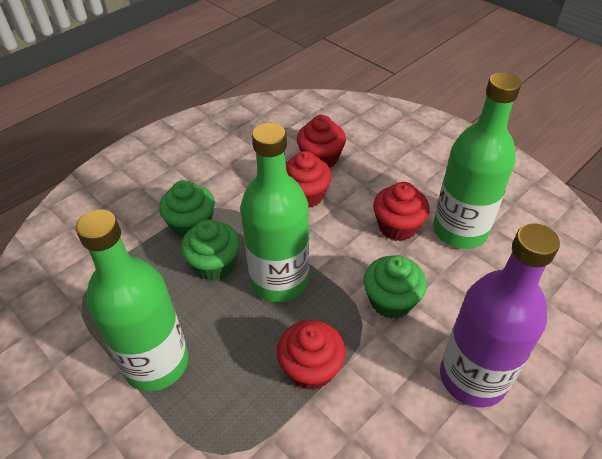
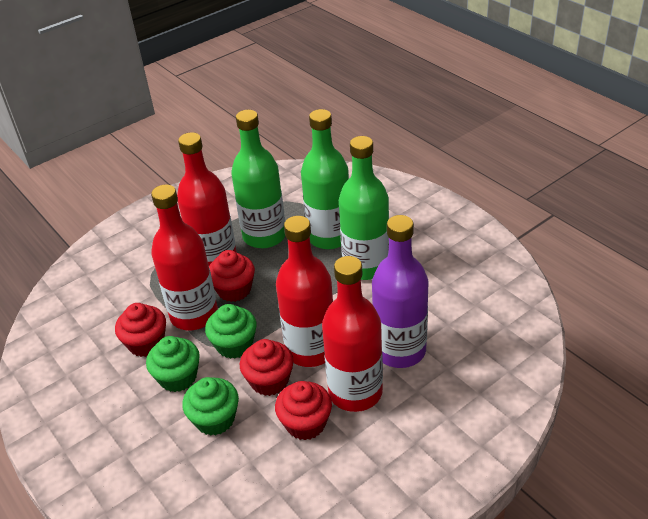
red bottle: none = 0 -> [151,184,218,330] [177,132,237,265] [276,216,333,367] [322,256,383,412] = 4

